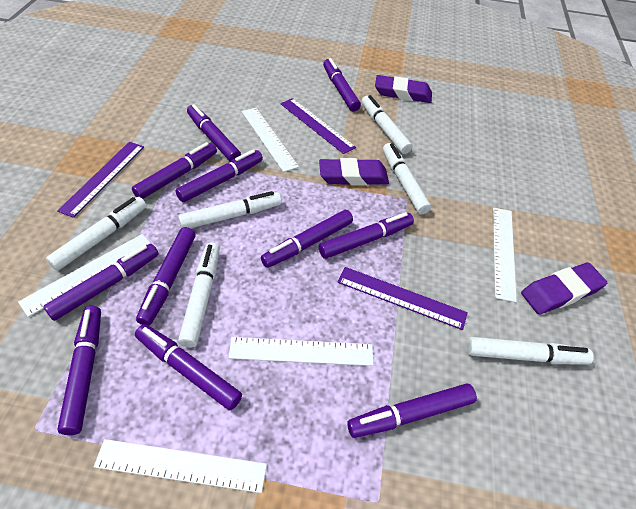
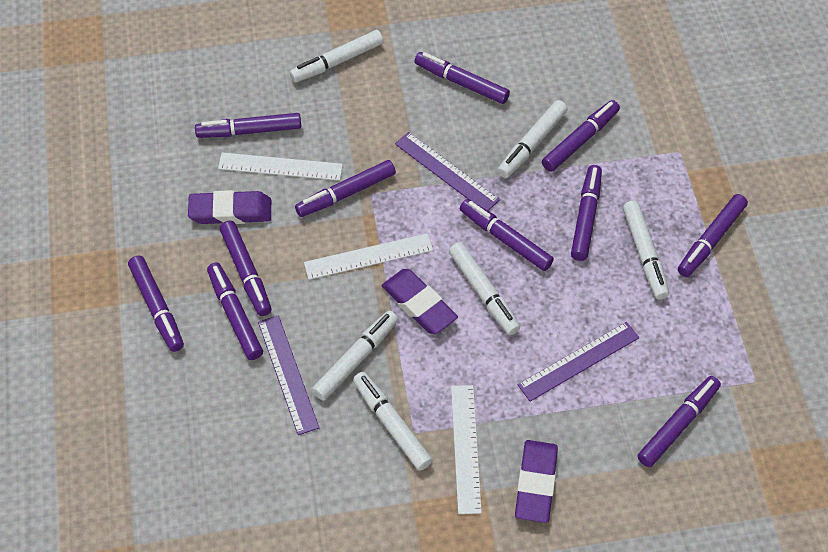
white ruler: [18,234,151,317] [94,439,267,493] [228,337,373,366] [242,108,299,172] [493,208,517,303] = 5 -> [218,152,343,181] [304,233,433,280] [451,385,482,514] = 3

